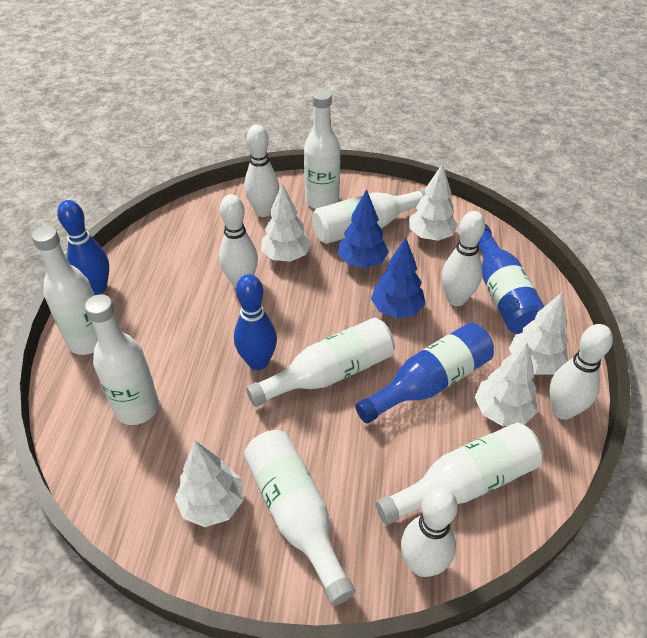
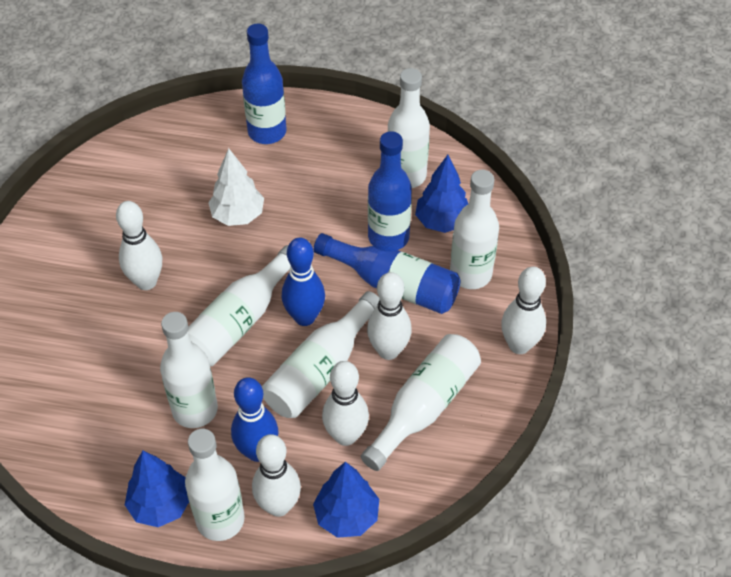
blue bottle: [355,323,494,424] [478,224,545,334] = 2 -> [242,23,286,144] [314,233,460,314] [368,131,412,250] = 3
blue tree: [338,189,389,268] [371,238,426,318] = 2 -> [125,450,189,527] [313,462,379,538] [415,155,468,233] = 3
white tree: [175,441,243,527] [261,184,311,262] [409,163,458,241] [475,343,537,426] [509,293,568,375] = 5 -> [208,148,264,226] = 1

